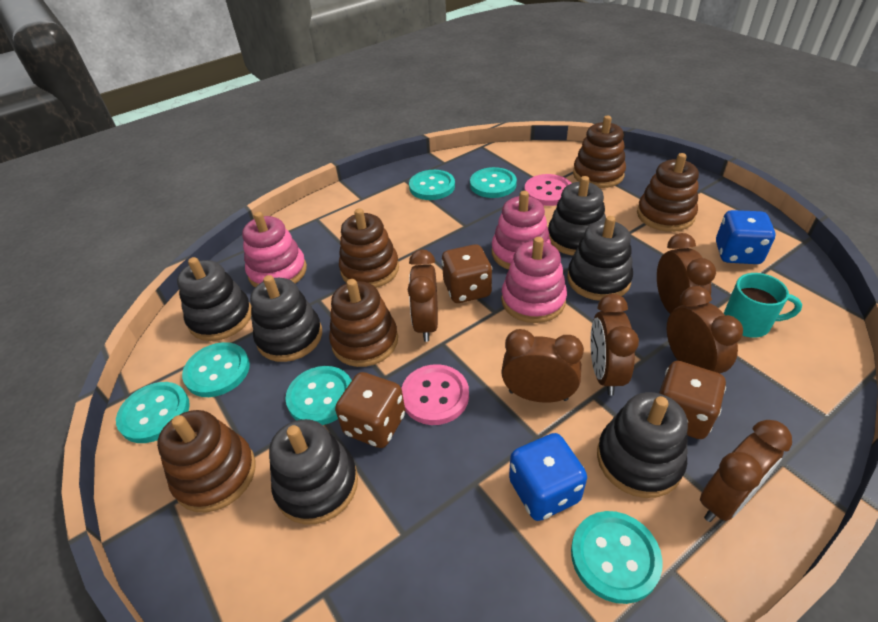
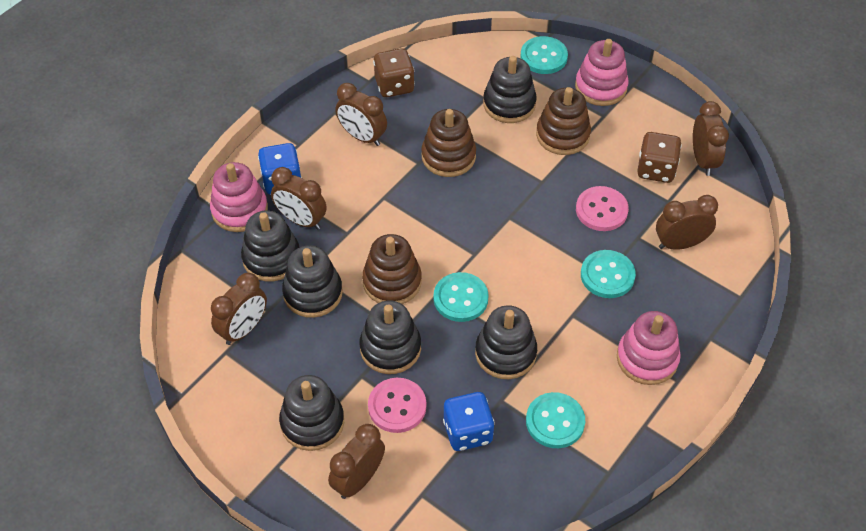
brown dice: [335,372,405,448] [441,244,492,303] [659,361,726,439] = 3 -> [373,48,415,97] [637,132,682,183] = 2
brown stacking toy: [157,410,256,512] [329,279,398,367] [339,208,399,288] [573,115,626,188] [637,153,699,232] = 5 -> [362,234,422,304] [421,109,476,177] [536,87,591,155] = 3
turquoise button: [116,382,190,443] [182,342,250,397] [285,366,352,425] [409,170,455,200] [470,167,517,198] [571,511,663,604] = 6 -> [434,272,489,322] [521,36,568,74] [526,392,585,448] [581,250,636,298] = 4
turquoise mug: [724,273,802,338] = 1 -> none = 0

